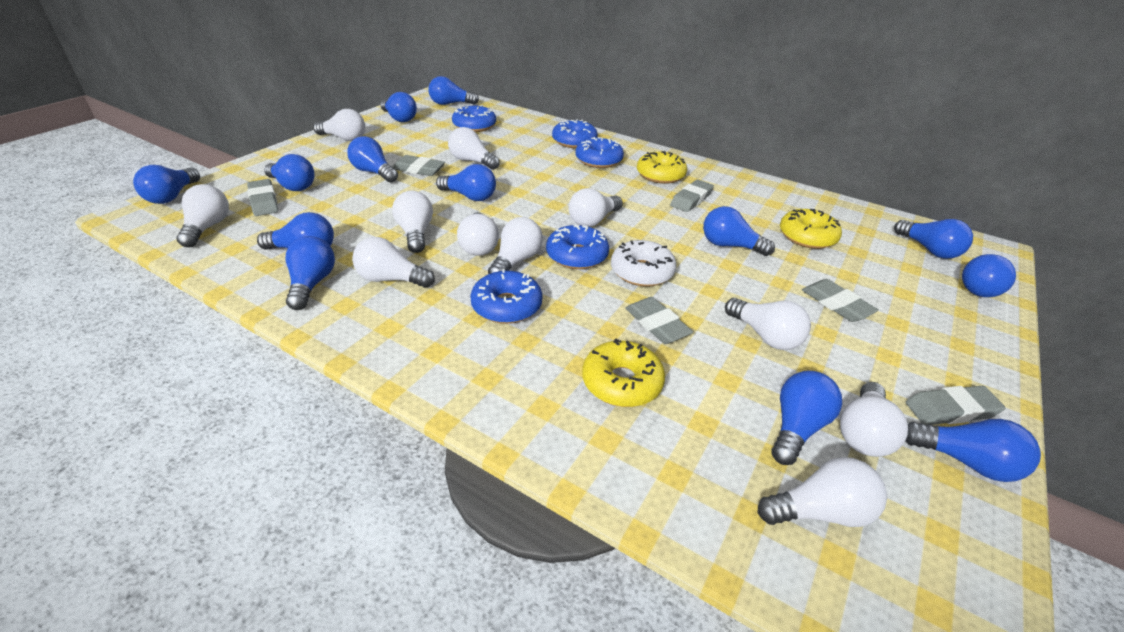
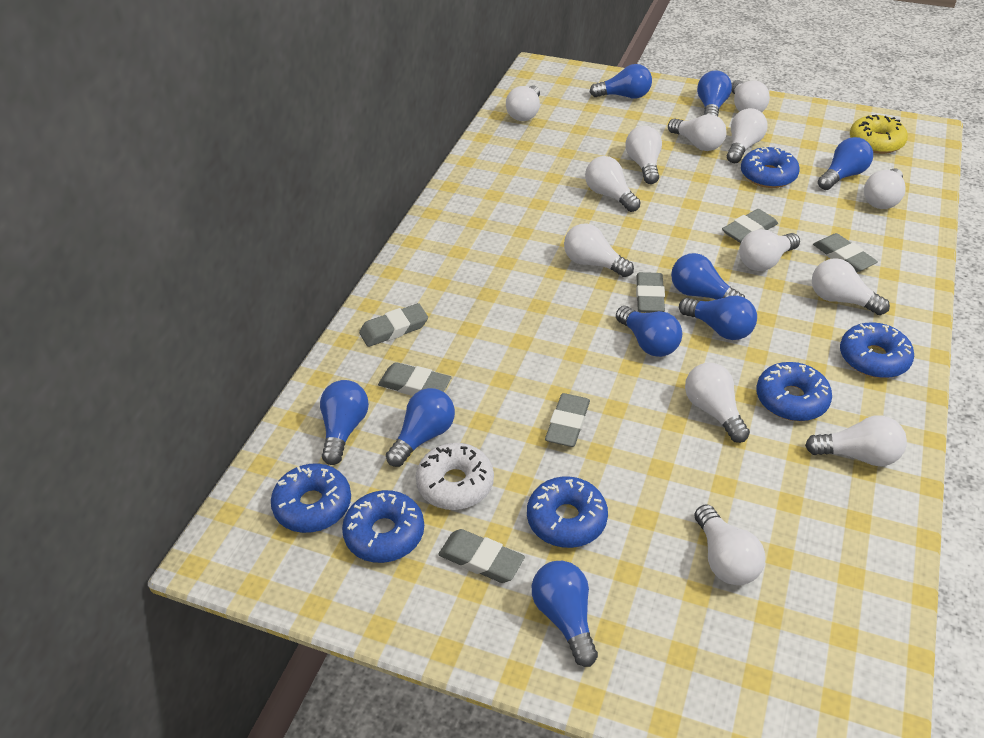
blue donut: [452,105,496,132] [470,269,543,324] [546,225,609,269] [552,119,598,148] [576,137,624,168] = 5 -> [271,464,351,533] [342,490,424,563] [527,476,608,548] [741,147,800,188] [756,362,832,421] [840,322,914,378] = 6
blue light bulb: [133,165,200,204] [257,212,334,250] [264,154,315,191] [286,236,335,310] [347,136,398,183] [380,92,417,122] [428,76,479,105] [436,164,496,201] [703,206,775,256] [772,371,842,465] [894,219,973,259] [906,419,1041,482] [962,254,1016,297] = 13 -> [320,380,369,465] [386,388,455,467] [532,561,598,667] [590,64,652,99] [616,306,682,357] [671,253,745,300] [679,296,757,340] [697,70,732,116] [818,137,873,190] = 9
grey eraser: [247,179,278,216] [392,155,445,176] [625,297,693,344] [670,180,714,212] [802,279,878,322] [906,386,1005,425] = 6 -> [359,303,428,347] [378,362,451,396] [438,529,525,583] [545,393,590,447] [636,272,665,313] [722,209,778,243] [813,233,878,272] = 7
white light bulb: [177,184,229,248] [313,109,365,141] [352,237,435,288] [392,191,433,253] [448,127,500,170] [457,212,499,256] [488,217,543,274] [568,188,623,227] [725,298,811,350] [758,457,887,527] [840,382,908,457] = 11 -> [506,86,540,121] [564,223,634,277] [585,156,641,212] [625,126,662,184] [668,114,727,151] [685,363,750,443] [694,504,766,585] [727,108,767,163] [731,80,770,112] [739,229,800,271] [805,415,907,466] [812,258,890,315] [864,168,906,209] = 13
yellow donut: [582,339,665,407] [637,151,687,184] [780,209,842,249] = 3 -> [850,115,908,154] = 1

